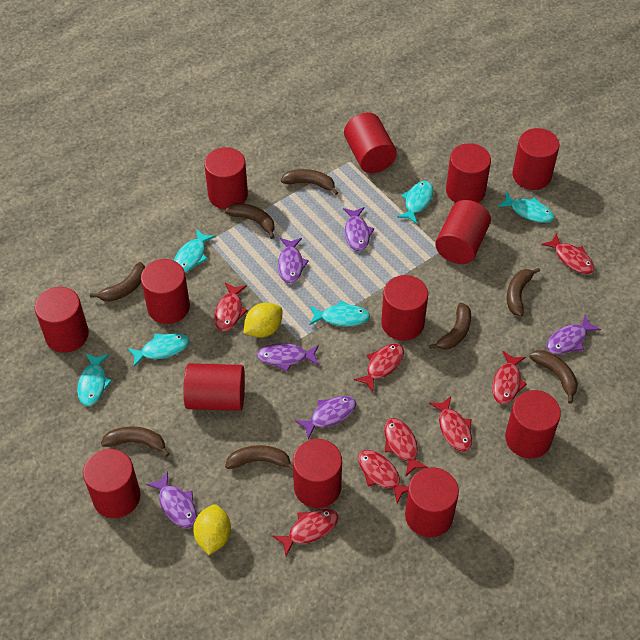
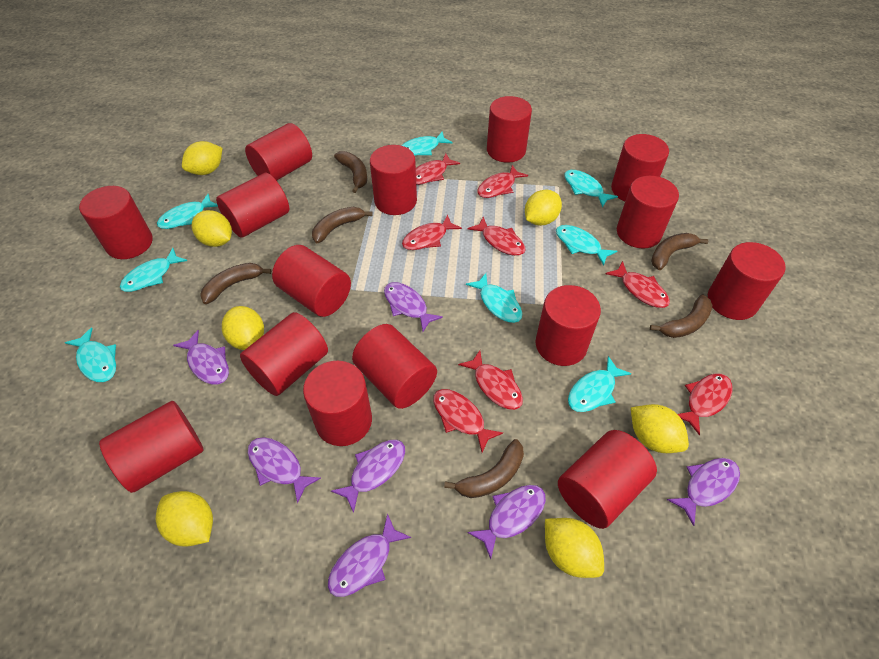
brown banana: [90,262,145,302] [101,427,170,457] [225,203,275,239] [225,445,293,471] [281,169,339,195] [429,303,471,350] [507,268,540,317] [529,350,578,404] = 8 -> [200,263,272,304] [312,207,373,243] [334,151,367,193] [444,439,524,498] [650,295,712,338] [651,233,708,270] = 6
purple fish: [146,471,197,528] [257,343,319,372] [278,238,309,283] [295,396,356,439] [343,207,374,251] [547,315,601,354] = 6 -> [173,330,229,385] [248,437,321,503] [328,513,411,597] [331,440,405,513] [384,282,443,332] [467,485,546,559] [667,458,740,526] = 7
red cylinder: [35,287,89,353] [83,449,141,518] [141,259,190,324] [184,363,245,411] [204,147,248,209] [293,439,342,508] [344,112,397,173] [381,275,428,341] [405,467,459,537] [435,200,491,264] [446,143,491,203] [505,390,561,459] [512,128,559,190] = 13 -> [79,186,153,259] [99,401,204,493] [216,173,289,238] [240,312,328,396] [245,123,312,181] [272,245,351,317] [303,361,372,446] [352,324,437,409] [370,145,417,215] [487,96,532,163] [536,285,601,366] [558,430,657,529] [611,134,669,201] [617,176,679,249] [708,242,786,320] = 15
turquoise fish: [77,353,112,406] [127,333,189,367] [174,229,216,272] [310,300,370,327] [397,181,434,224] [497,192,554,223] = 6 -> [65,327,116,382] [120,248,187,292] [157,194,218,229] [401,132,453,156] [466,273,522,323] [556,225,617,266] [564,170,618,208] [568,356,631,412] = 8
yellow lemon: [193,504,231,555] [244,303,283,338] = 2 -> [156,491,213,546] [182,141,222,175] [192,210,232,247] [222,306,264,350] [525,190,562,226] [545,518,604,578] [631,404,689,453] = 7

